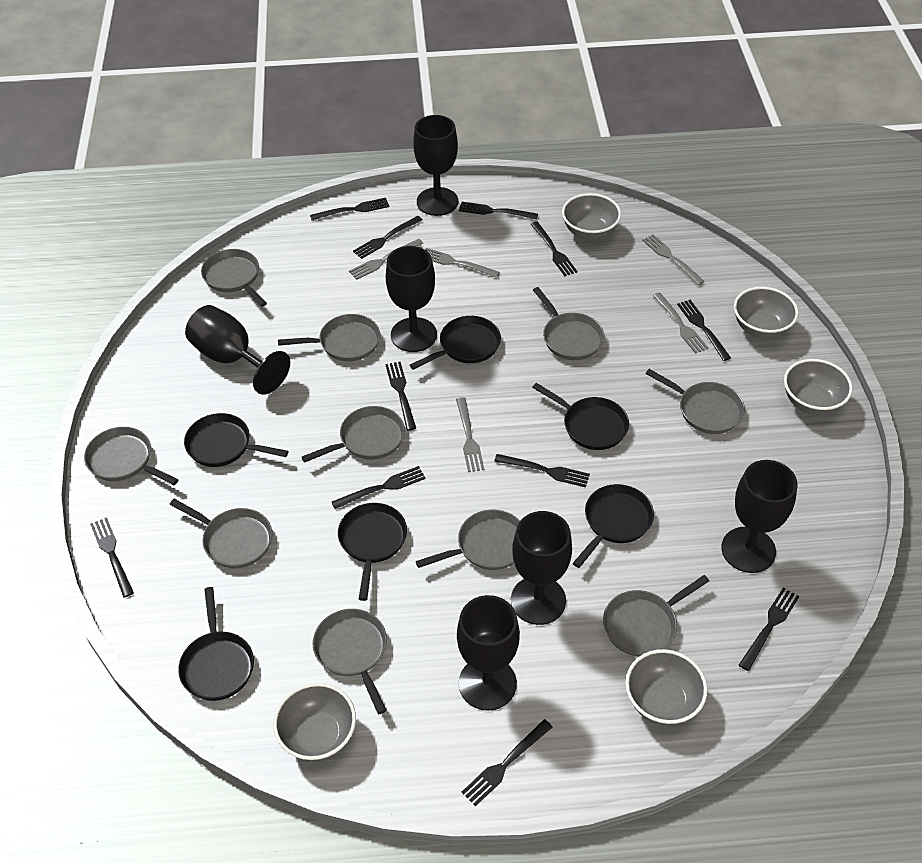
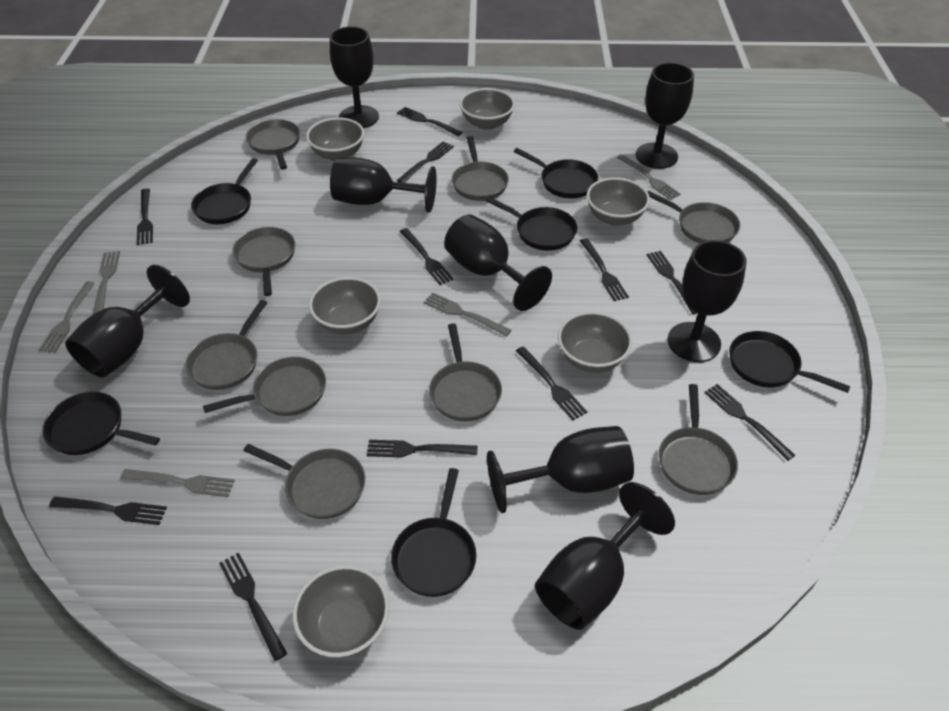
black goblet: [185,305,290,395] [386,246,437,352] [413,115,458,216] [457,595,520,711] [511,511,572,625] [721,460,797,573] = 6 -> [65,265,190,378] [330,26,379,128] [330,158,437,213] [444,214,552,311] [487,426,634,513] [535,482,675,630] [636,63,694,169] [668,240,747,362] = 8
grey bowl: [273,683,356,761] [562,193,621,240] [625,649,707,725] [734,287,798,338] [784,359,853,415] = 5 -> [293,565,389,658] [306,117,364,161] [309,277,381,334] [460,88,515,130] [558,312,632,373] [587,177,650,226] = 6
grey pan: [84,427,179,485] [170,499,272,568] [201,249,267,307] [278,314,380,362] [302,406,405,463] [313,609,387,714] [416,510,520,570] [533,287,604,360] [603,575,709,657] [645,369,745,434] = 10 -> [185,300,267,390] [203,357,326,416] [232,227,295,296] [243,444,365,519] [246,119,300,170] [429,323,502,421] [452,136,509,201] [647,191,740,243] [659,384,738,495] = 9

